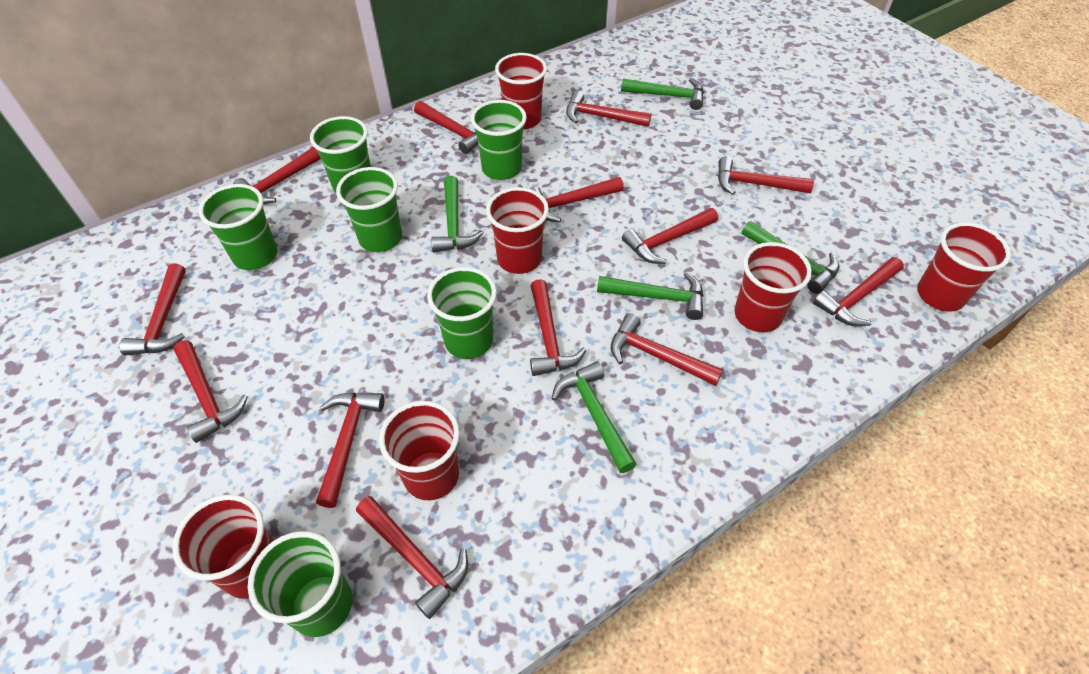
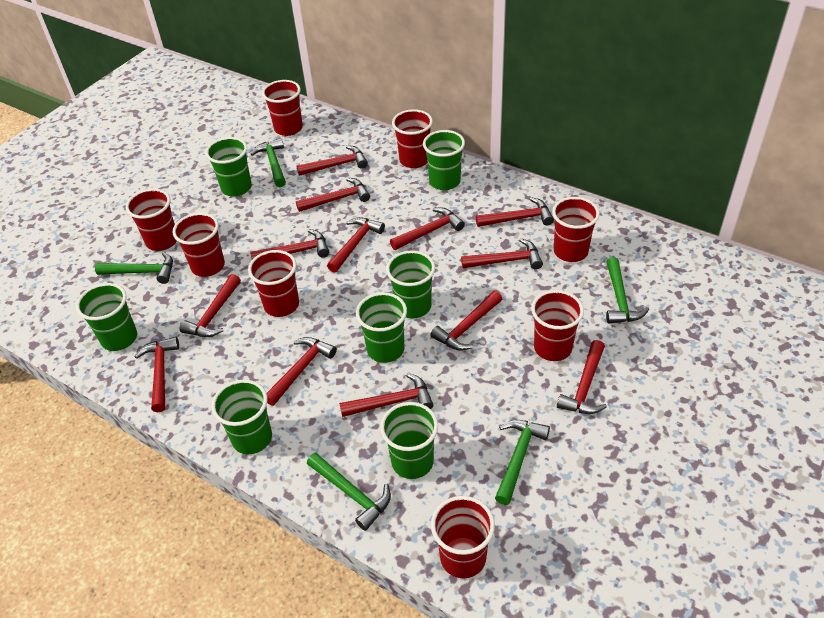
green cup: [199,184,278,270] [248,531,352,637] [310,116,371,193] [336,167,402,252] [427,267,497,359] [471,100,527,180] = 6 -> [76,283,137,351] [206,137,252,196] [211,380,272,454] [356,292,407,363] [380,402,438,479] [386,250,435,318] [423,130,465,190] = 7
red cup: [172,495,274,599] [379,401,460,500] [486,187,549,274] [495,53,547,129] [734,242,812,332] [917,223,1011,311] = 6 -> [126,189,177,251] [173,213,225,277] [248,250,299,317] [262,80,303,136] [392,109,433,168] [431,496,495,578] [531,290,584,361] [552,197,600,262] = 8

